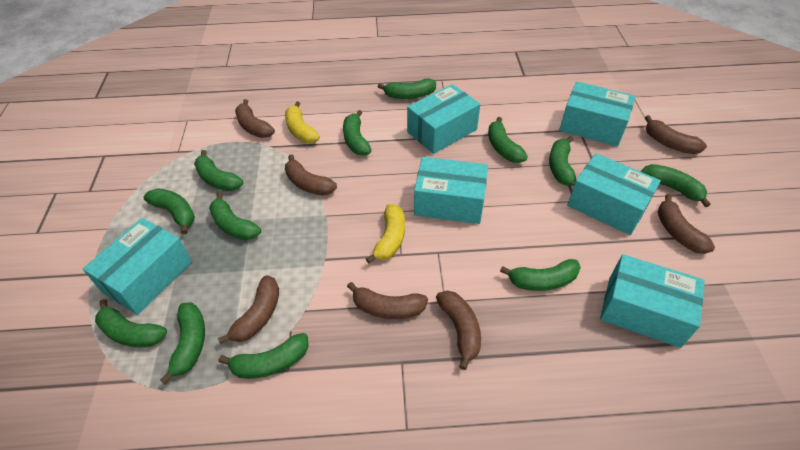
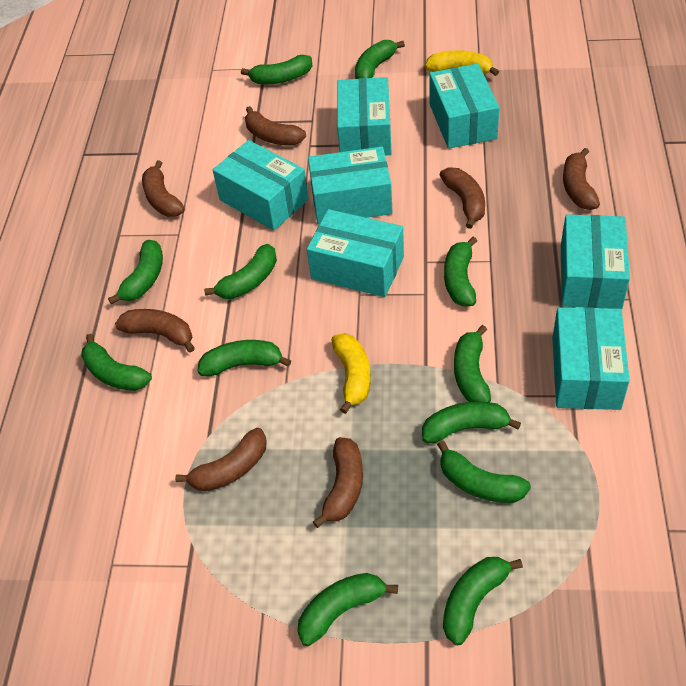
turquoise box: [83,218,192,315] [407,84,480,154] [414,157,488,224] [559,82,636,147] [567,153,661,235] [600,254,705,348] = 6 -> [213,140,308,231] [307,209,404,297] [308,147,393,224] [337,77,392,155] [429,63,500,149] [552,307,630,410] [561,214,630,309] = 7

